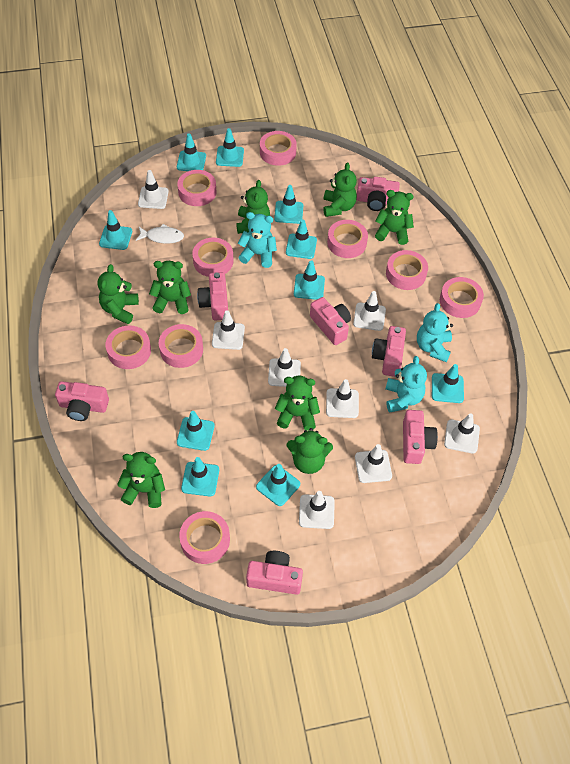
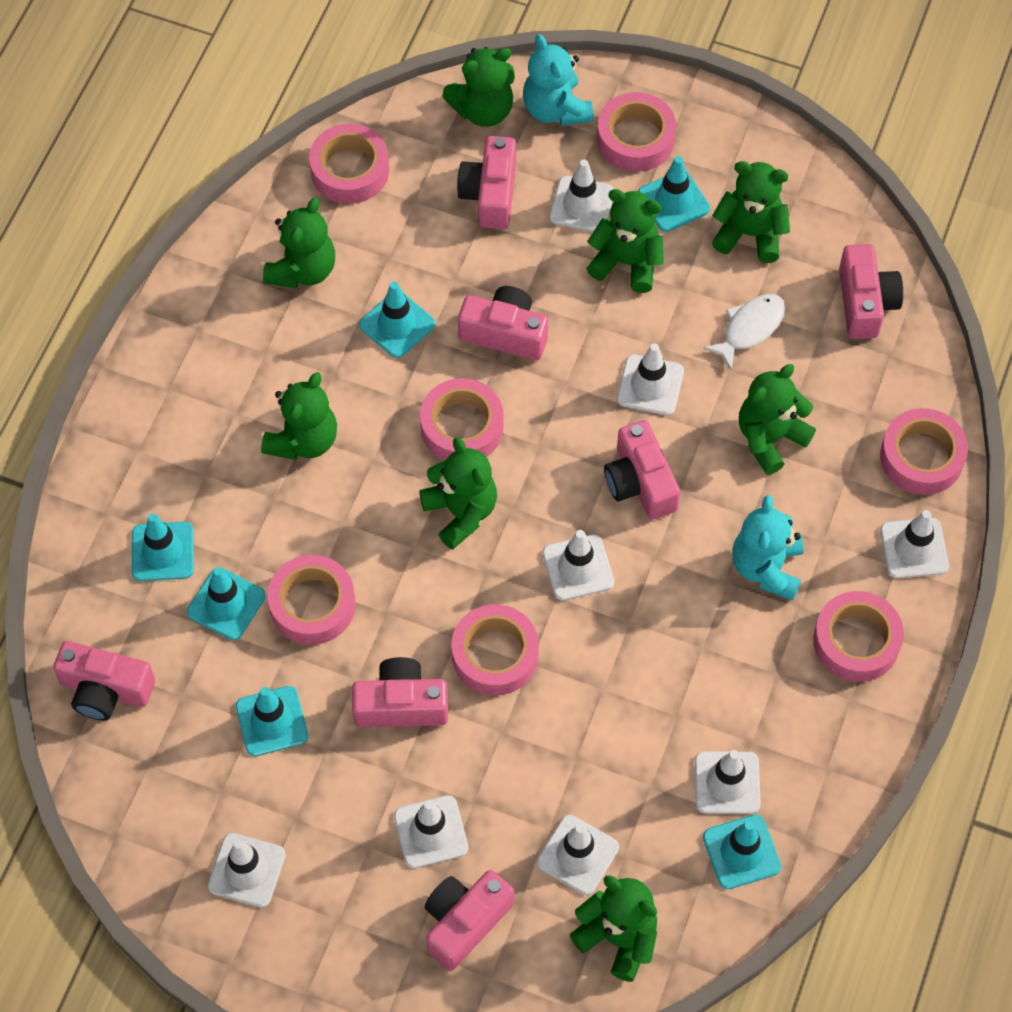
pink tape: [106,325,151,369] [159,324,203,368] [177,170,217,206] [179,511,230,564] [192,238,234,277] [260,131,297,166] [327,220,368,258] [386,250,428,290] [440,277,484,318] = 9 -> [267,555,356,645] [309,124,389,204] [420,378,504,461] [452,604,539,695] [597,92,676,172] [813,591,904,682] [880,408,968,495] = 7
turquoise teddy bear: [238,212,277,268] [385,356,427,413] [417,303,453,362] = 3 -> [523,34,594,126] [732,495,804,600] = 2
turquoise traffic cone: [99,210,132,250] [177,133,206,171] [177,411,215,451] [181,457,219,496] [216,128,244,167] [256,464,300,506] [274,185,303,224] [286,219,317,259] [294,260,325,300] [432,364,464,403] = 10 -> [132,513,194,581] [187,567,266,640] [236,686,308,756] [359,282,435,358] [638,156,710,232] [703,814,781,889] = 6

